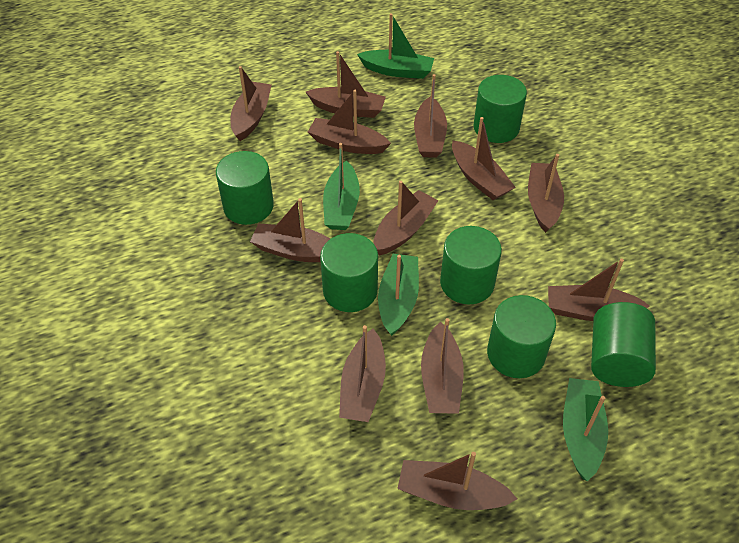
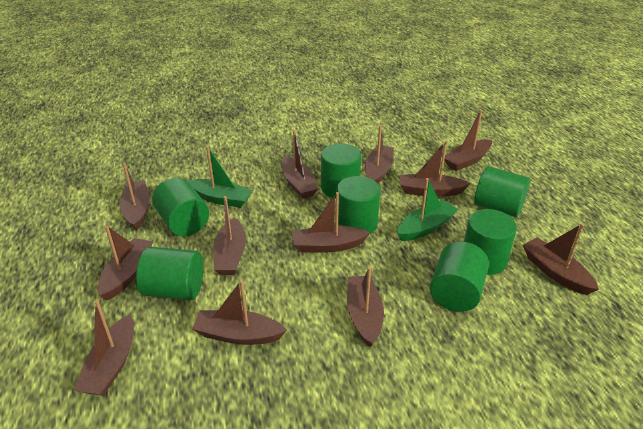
green boat: [323,143,360,230] [357,13,434,79] [378,254,419,336] [563,378,608,481] = 4 -> [188,146,253,208] [397,178,458,241] = 2
green cylinder: [216,151,274,225] [320,233,378,312] [440,226,502,304] [473,75,527,143] [487,295,556,378] [591,302,656,387] = 6 -> [136,247,203,300] [152,178,209,236] [321,144,361,199] [337,176,381,234] [430,241,489,312] [464,209,517,275] [474,166,530,217] = 7

